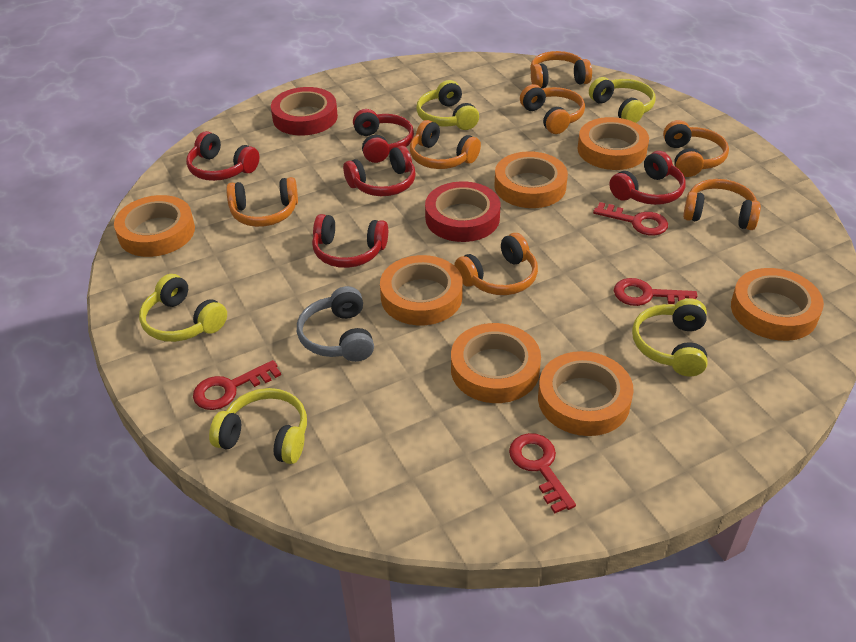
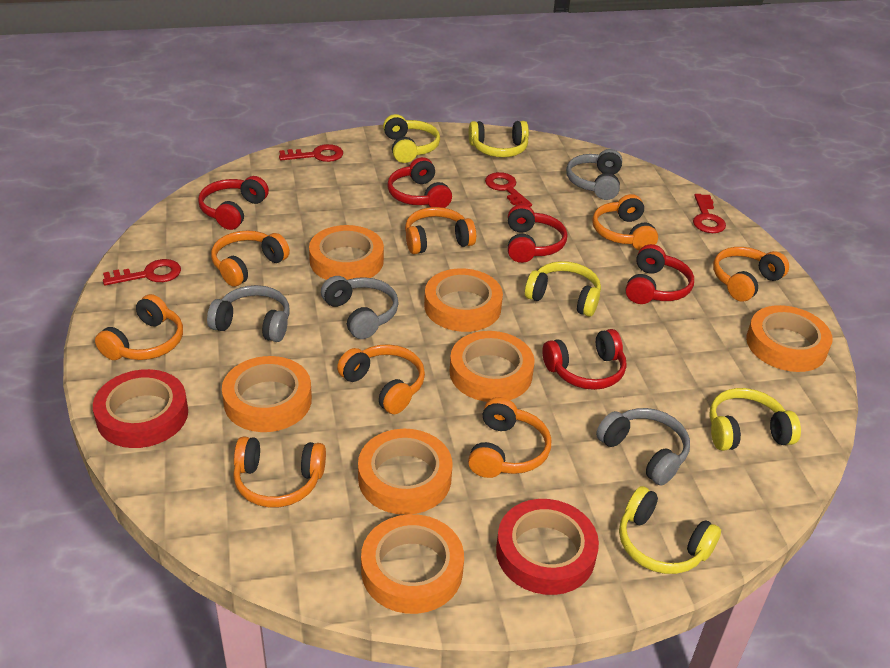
grey headphones: [297,286,374,362] = 1 -> [207,285,290,342] [321,276,399,339] [566,149,622,200] [596,408,690,485] = 4
orange headphones: [226,177,298,227] [410,120,481,169] [454,233,538,295] [520,84,585,134] [530,51,592,88] [663,120,729,177] [683,179,761,230] = 7 -> [95,294,183,360] [211,230,290,287] [233,436,326,508] [337,344,425,414] [405,207,476,254] [468,397,551,478] [592,194,658,250] [713,247,789,302] = 8

